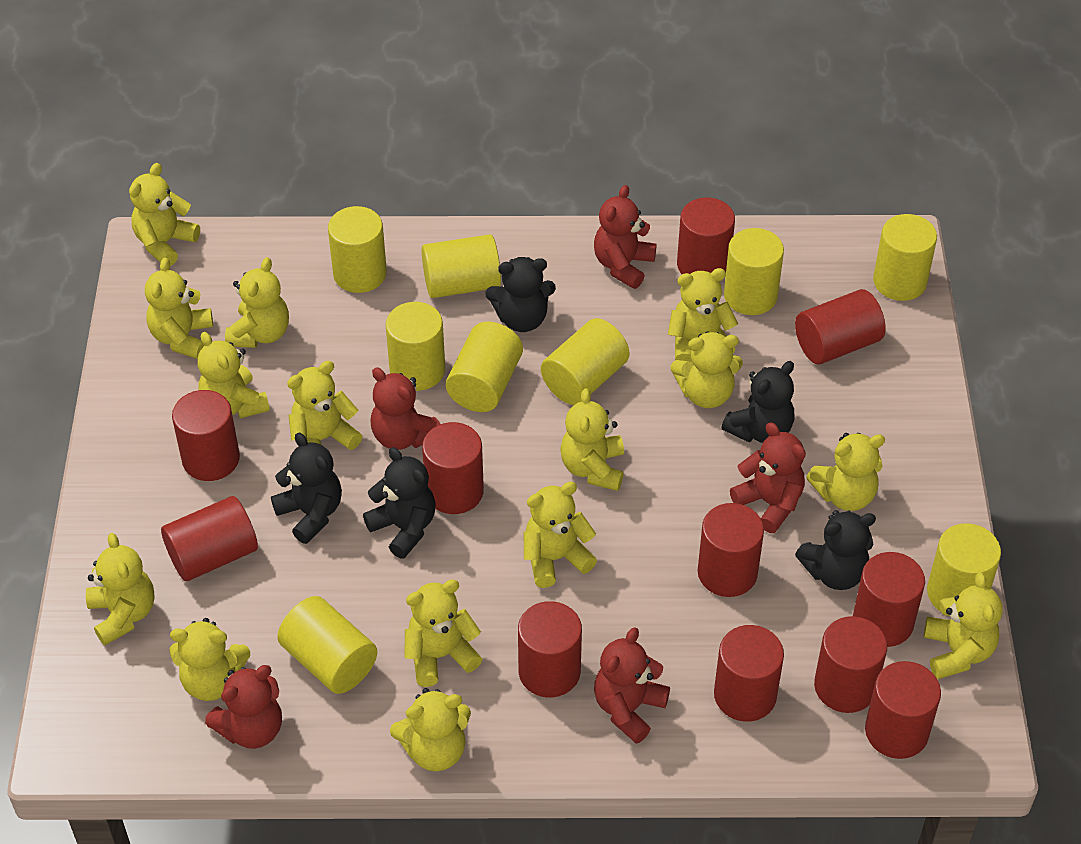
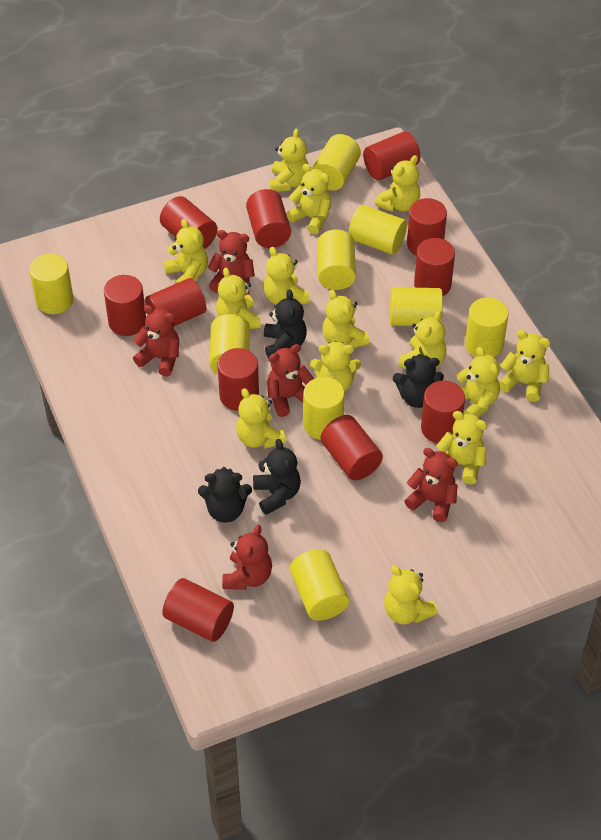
black teddy bear: [271,432,342,544] [363,447,435,558] [485,257,556,332] [721,361,794,443] [795,510,876,590] = 5 -> [198,467,252,523] [253,439,301,515] [264,289,307,359] [393,354,444,408] = 4
yellow teddy bear: [86,533,154,645] [129,163,200,266] [145,258,213,359] [170,618,250,701] [198,332,270,418] [225,257,289,348] [287,361,362,450] [390,688,471,771] [405,579,482,687] [524,482,597,588] [560,388,624,491] [668,268,738,362] [671,331,743,408] [806,433,885,511] [924,572,1003,679] = 15 -> [164,219,208,284] [216,268,261,329] [236,388,286,449] [264,247,309,305] [270,129,309,192] [286,164,331,234] [310,341,361,392] [322,290,370,348] [375,155,420,212] [384,565,438,624] [399,311,446,369] [436,411,487,484] [456,347,500,418] [499,330,551,402] = 14

